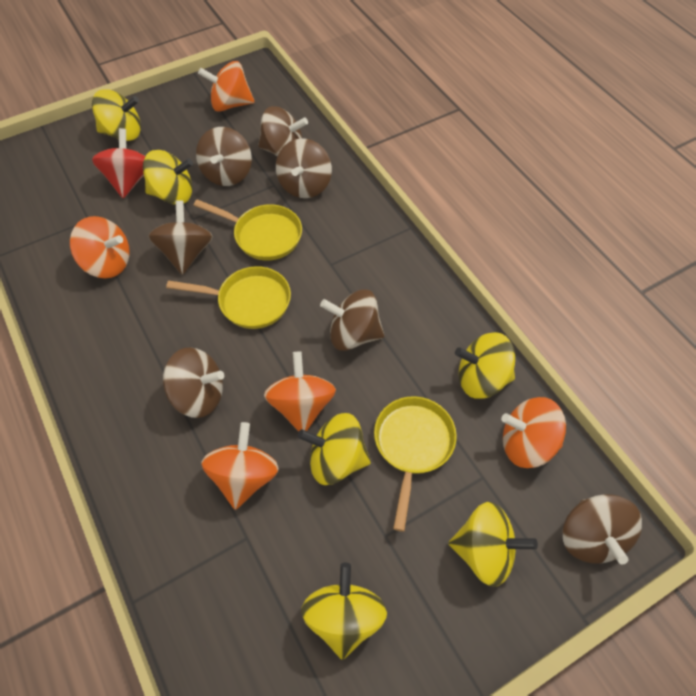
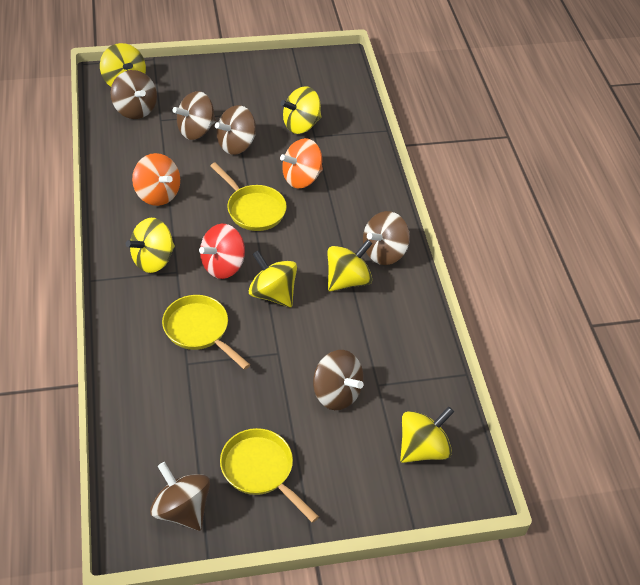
brown spinning top: [148,200,213,275] [163,348,224,418] [196,127,252,186] [258,106,308,156] [276,138,332,198] [320,289,385,351] [562,494,642,565] = 7 -> [111,70,157,119] [150,462,210,531] [172,91,216,140] [215,105,256,155] [313,350,364,410] [363,211,410,265] = 6
orange spinning top: [70,216,130,278] [198,61,255,112] [202,422,279,510] [264,352,336,432] [501,397,566,468] = 5 -> [132,153,180,206] [280,138,323,189] = 2

